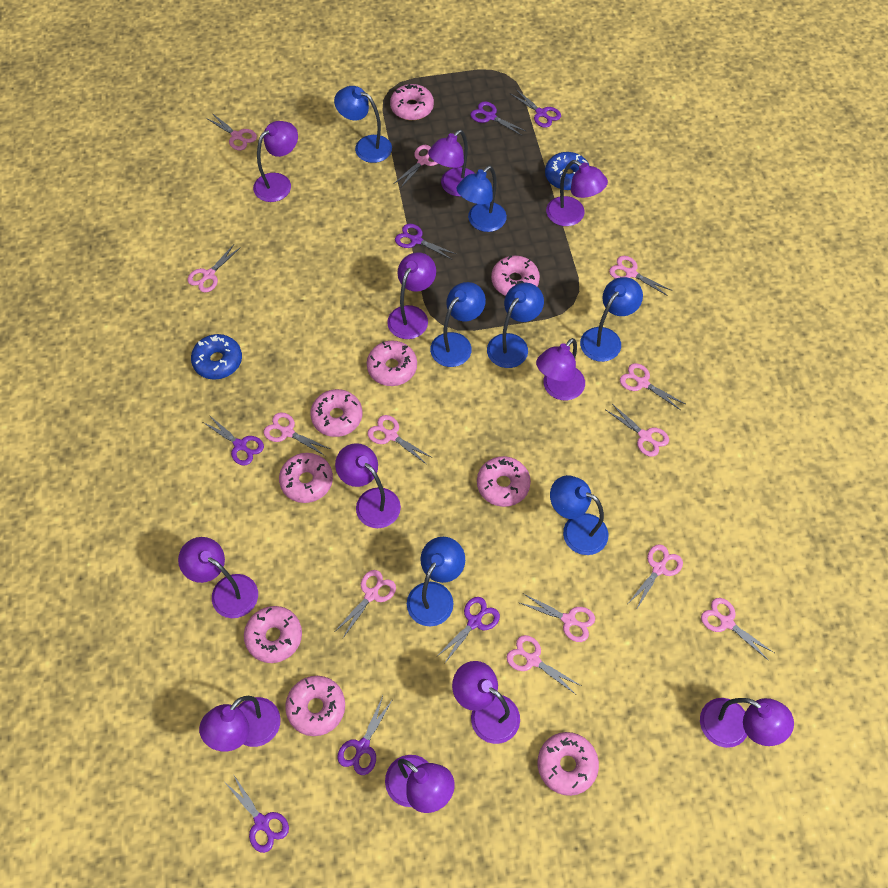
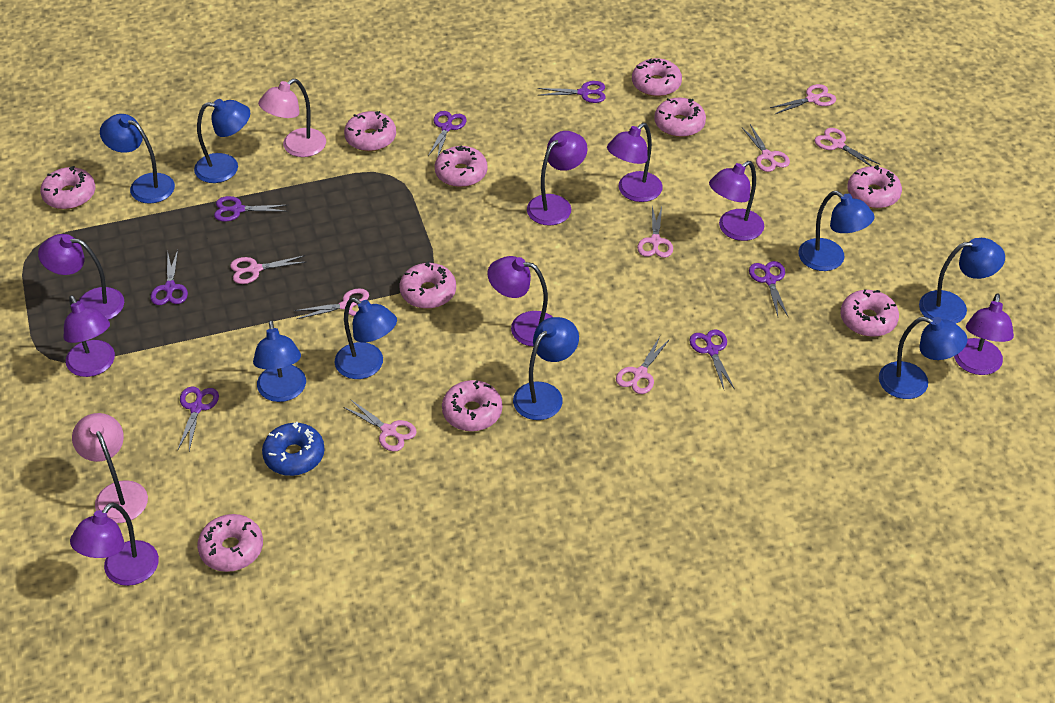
blue donut: [191,334,242,380] [545,152,589,190] = 2 -> [262,422,325,476] = 1
blue lamp: [334,86,392,163] [407,537,465,626] [430,282,486,367] [456,166,507,232] [487,283,544,368] [550,475,608,555] [580,277,643,362] = 7 -> [100,114,175,204] [194,99,250,183] [253,320,306,402] [335,297,397,379] [513,317,579,420] [798,191,874,271] [879,317,968,399] [919,238,1005,323] = 8
pink donut: [244,606,302,663] [279,453,333,503] [285,676,345,736] [310,389,362,437] [367,341,417,386] [390,84,434,120] [477,456,531,507] [491,255,540,296] [537,732,599,796] = 9 -> [40,166,96,209] [197,514,263,572] [344,111,396,152] [400,261,456,309] [435,145,488,187] [442,380,502,431] [632,58,682,97] [654,98,706,137] [840,289,899,337] [847,165,902,209] = 10
pink lamp: none = 0 -> [72,413,148,523] [258,79,326,157] = 2
pink scissors: [187,244,241,293] [206,113,257,150] [263,412,330,456] [335,570,396,638] [367,415,433,464] [395,145,438,187] [506,635,581,694] [520,594,595,642] [606,403,669,457] [609,256,672,296] [620,363,685,410] [628,544,683,610] [701,598,774,661] = 13 -> [230,255,306,284] [294,289,371,319] [343,399,417,451] [616,336,670,394] [637,206,673,258] [741,124,790,172] [770,84,836,114] [814,128,880,166] = 8
purple lamp: [178,537,258,618] [199,696,281,752] [253,121,298,202] [335,443,401,528] [385,755,455,813] [387,252,436,339] [428,130,475,197] [452,661,520,744] [536,338,585,400] [546,160,608,226] [700,698,794,748] = 11 -> [38,234,124,320] [64,295,115,377] [70,502,159,586] [487,256,552,346] [527,131,588,226] [607,123,663,202] [709,161,764,241] [954,294,1014,375] = 8

